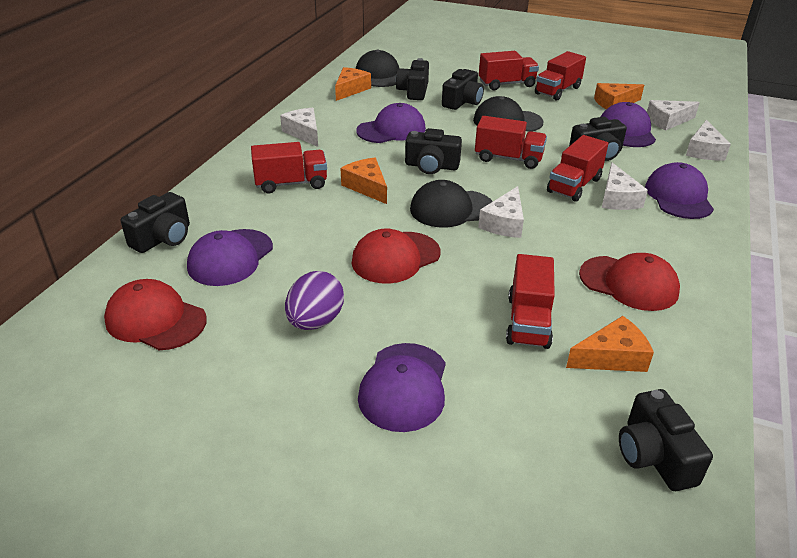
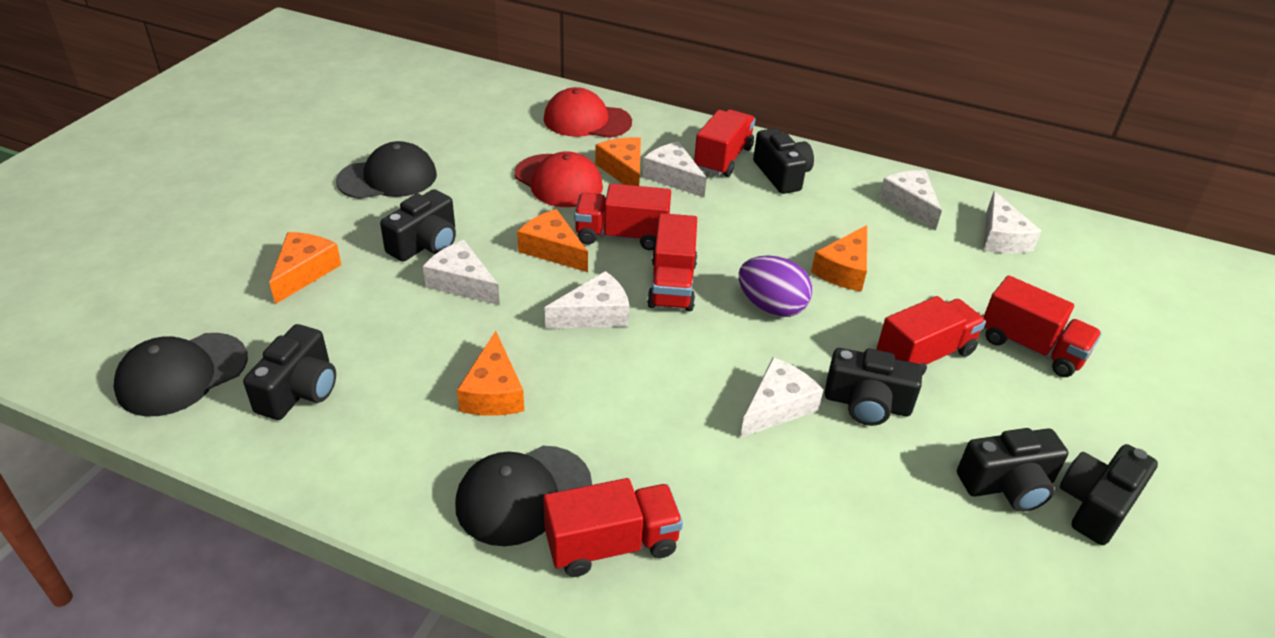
orange cheese: [335,67,371,101] [341,158,387,204] [566,316,654,372] [594,83,644,109] = 4 -> [269,232,341,304] [457,331,524,416] [517,209,588,272] [595,137,641,186] [811,225,867,292] = 5
purple cap: [187,229,273,286] [356,103,426,143] [358,343,446,432] [601,102,656,147] [645,162,714,219] = 5 -> none = 0
red cap: [104,279,207,350] [352,228,440,284] [579,253,680,311] = 3 -> [514,151,603,207] [544,87,632,138] = 2
white cheese: [280,108,318,147] [478,186,524,238] [602,162,648,210] [647,100,700,131] [686,120,731,160] = 5 -> [423,240,500,305] [545,271,629,329] [643,142,707,198] [740,357,823,438] [879,170,942,231] [983,191,1041,254] = 6

